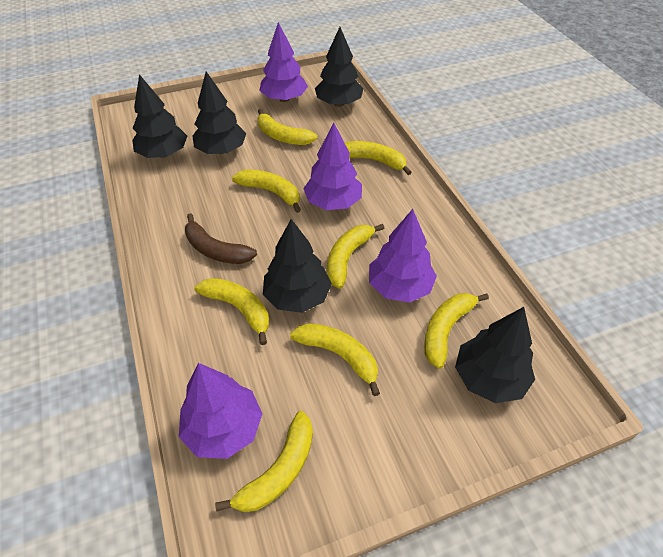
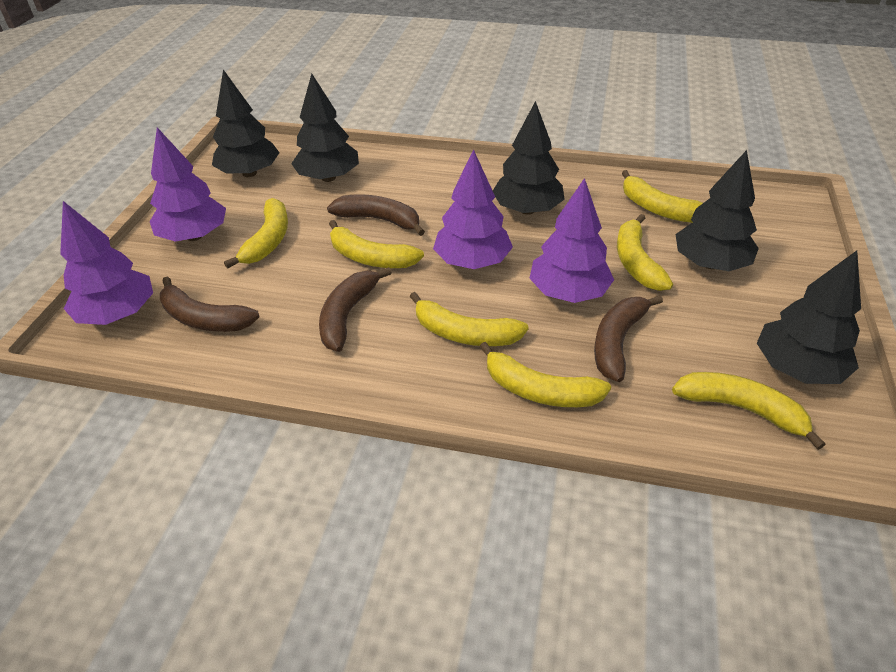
brown banana: [185,213,257,264] = 1 -> [160,277,259,332] [319,267,392,352] [327,194,425,236] [594,295,663,382] = 4
yellow banana: [194,278,269,345] [215,411,313,512] [232,169,301,213] [257,109,317,145] [290,323,380,396] [327,224,385,289] [345,141,412,175] [424,293,489,369] = 8 -> [224,198,288,269] [329,220,424,268] [409,292,529,346] [479,342,611,407] [617,214,673,291] [622,170,703,223] [672,372,826,450] = 7

